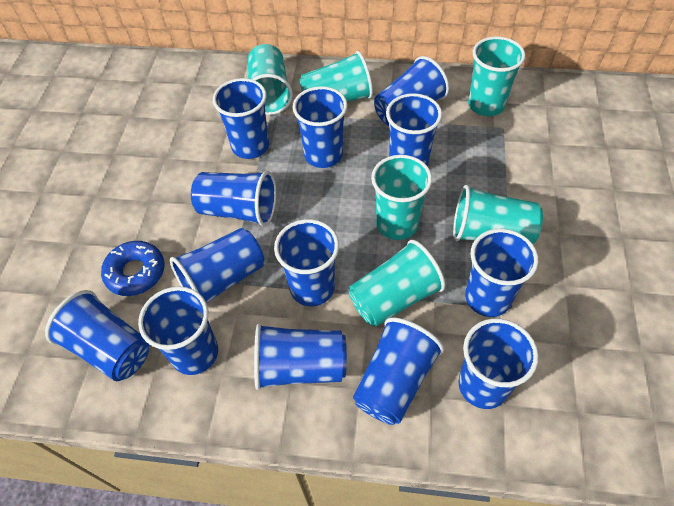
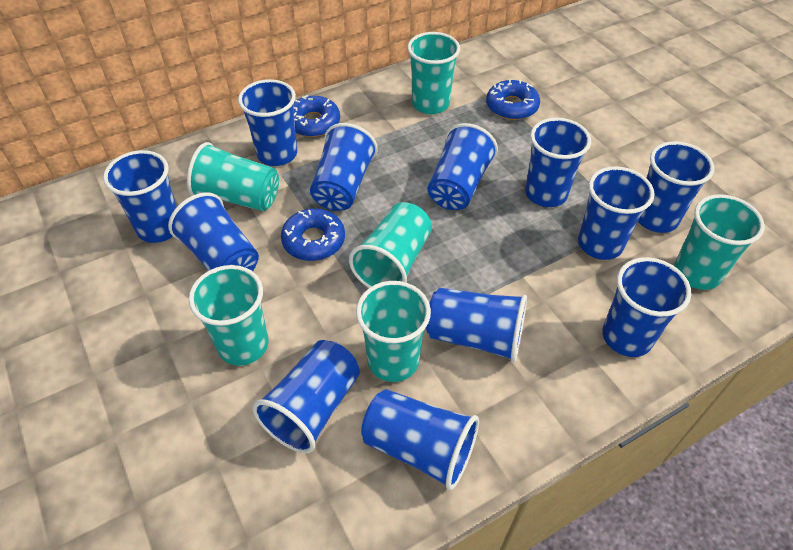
blue cup: [45,290,150,381] [138,286,218,375] [170,228,264,303] [191,171,276,226] [213,78,269,159] [254,323,347,390] [274,219,339,306] [293,86,347,168] [353,317,444,425] [374,56,449,126] [386,93,442,166] [458,318,539,409] [465,229,538,317] = 13 -> [103,150,177,243] [168,192,259,271] [238,79,297,166] [252,340,360,454] [310,123,378,211] [361,389,479,490] [426,288,527,362] [428,123,498,210] [525,118,591,207] [578,166,655,260] [602,257,691,357] [638,141,715,233] = 12
blue donut: [101,241,164,296] = 1 -> [281,208,345,261] [294,95,340,137] [486,80,540,120] = 3

